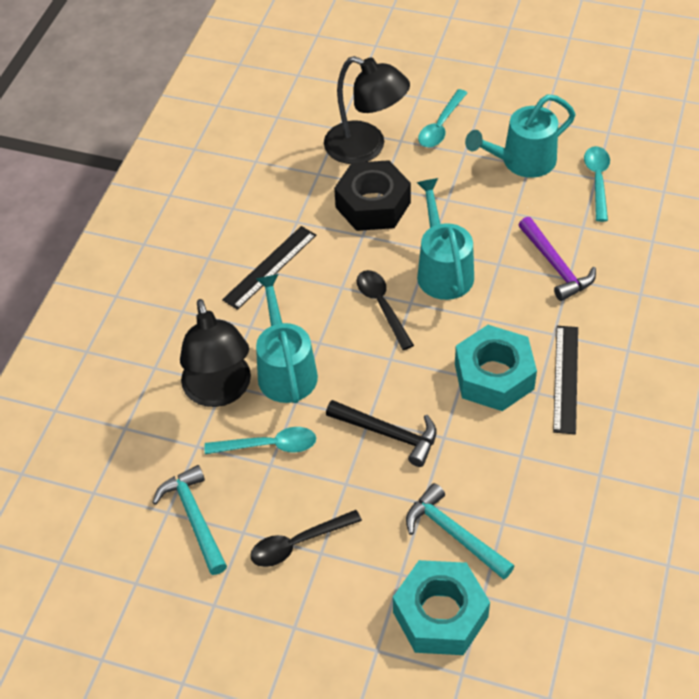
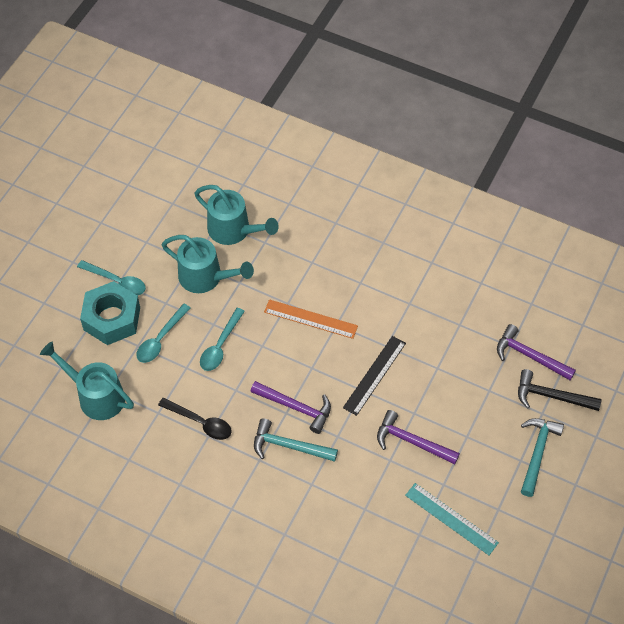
black lamp: [180,299,251,407] [324,56,410,164] = 2 -> none = 0
black nut: [334,160,411,231] = 1 -> none = 0
black ruler: [222,226,316,310] [553,326,578,434] = 2 -> [343,336,406,416] = 1
black spoon: [250,510,362,567] [356,270,414,350] = 2 -> [158,398,232,440] = 1
orange ruler: none = 0 -> [264,299,358,339] = 1
purple hammer: [519,217,596,301] = 1 -> [251,381,331,434] [377,410,460,465] [497,324,576,380] = 3
turquoise nut: [393,560,490,655] [455,325,537,411] = 2 -> [80,281,140,345] = 1
turquoise ruler: none = 0 -> [405,483,499,555] = 1

